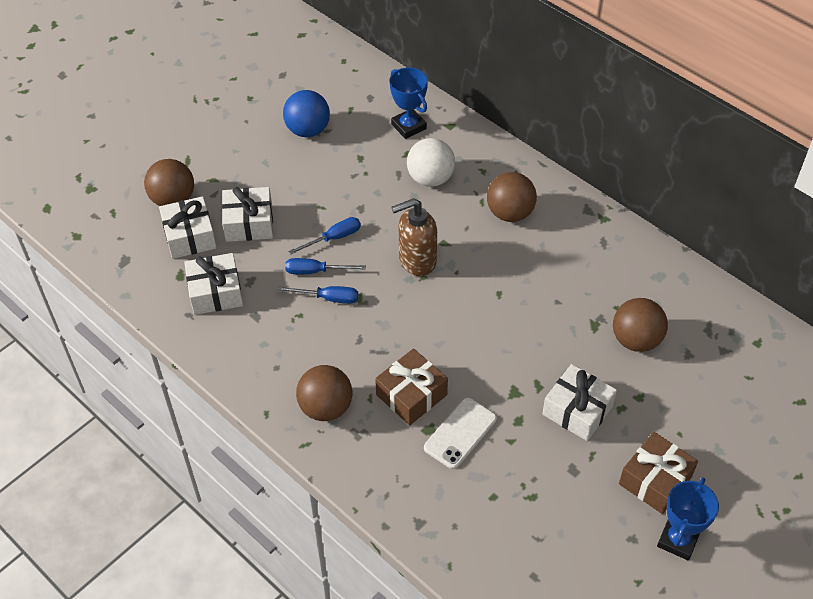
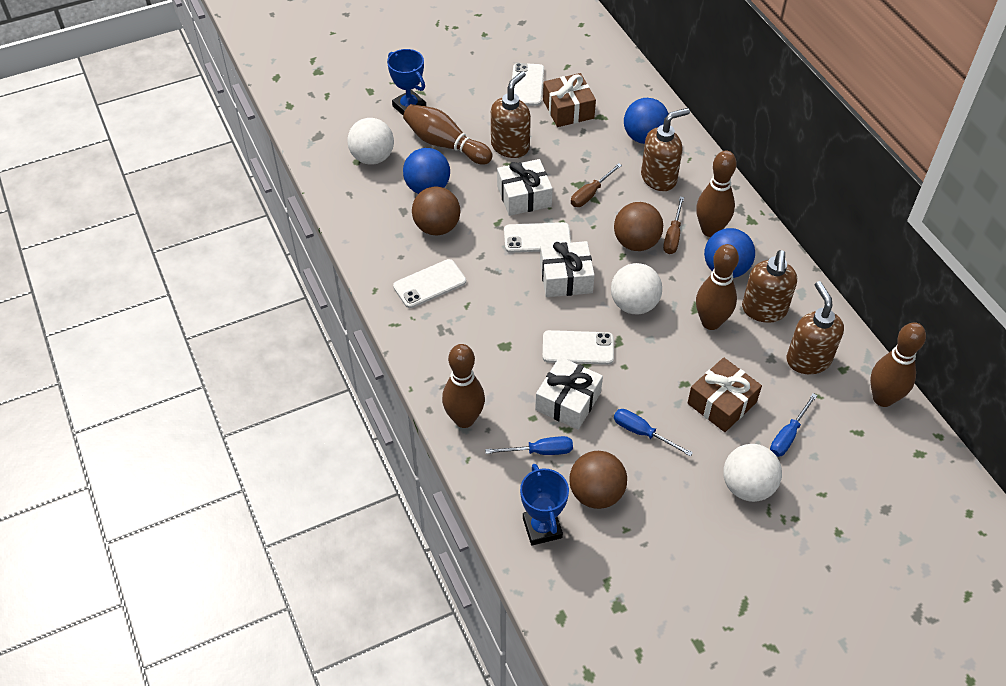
blue ball: [283,90,330,137] = 1 -> [403,148,450,194] [624,98,669,144] [704,228,755,278] = 3
brown ball: [144,159,194,206] [296,365,352,421] [487,172,537,222] [613,298,668,352] = 4 -> [412,186,460,236] [569,451,627,509] [614,202,663,251] = 3
brown bowling pin: none = 0 -> [403,104,493,164] [442,344,485,428] [696,151,737,237] [696,244,739,330] [870,322,926,407] = 5
brown screwdriver: none = 0 -> [571,163,622,207] [663,197,684,254] = 2
brown soap dispenser: [391,198,437,276] = 1 -> [491,71,531,158] [641,108,690,191] [742,250,797,323] [786,281,844,374] = 4
white ball: [407,138,455,187] = 1 -> [347,118,394,165] [611,263,662,314] [724,444,782,502] = 3
white gift: [159,196,217,259] [184,253,243,315] [222,187,273,242] [542,364,617,441] = 4 -> [497,159,553,216] [535,357,603,430] [540,241,595,297] = 3
white phone: [424,398,497,469] = 1 -> [393,259,466,308] [504,222,571,253] [512,63,544,106] [542,330,614,365] = 4

